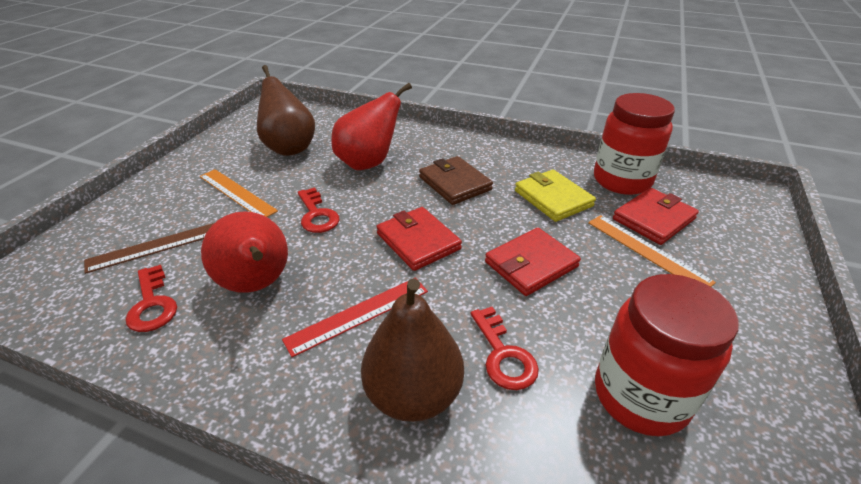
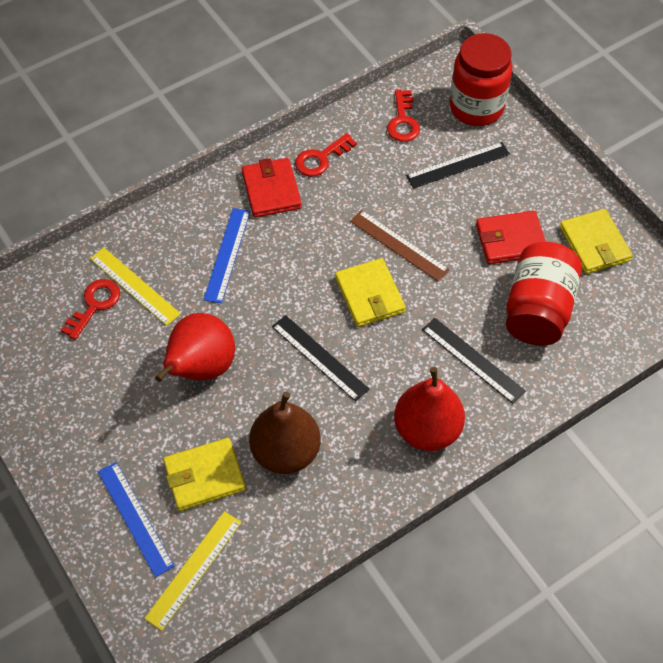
black ruler: none = 0 -> [272,315,369,402] [406,142,510,189] [422,318,525,404] = 3
blue ruler: none = 0 -> [98,462,174,577] [203,208,250,304] = 2
brown pear: [257,65,315,156] [361,279,464,422] = 2 -> [249,392,321,474] = 1
brown wallet: [419,156,493,205] = 1 -> none = 0
orange ruler: [200,169,278,217] [588,215,716,287] = 2 -> none = 0
red ruler: [282,278,428,357] = 1 -> none = 0
red wallet: [376,207,462,271] [485,228,581,296] [613,188,699,245] = 3 -> [242,158,302,218] [476,211,546,264] = 2
yellow ruler: none = 0 -> [90,247,181,326] [144,511,241,631] = 2
yellow wallet: [515,169,596,222] = 1 -> [163,438,246,511] [335,258,406,327] [559,209,633,274] = 3

